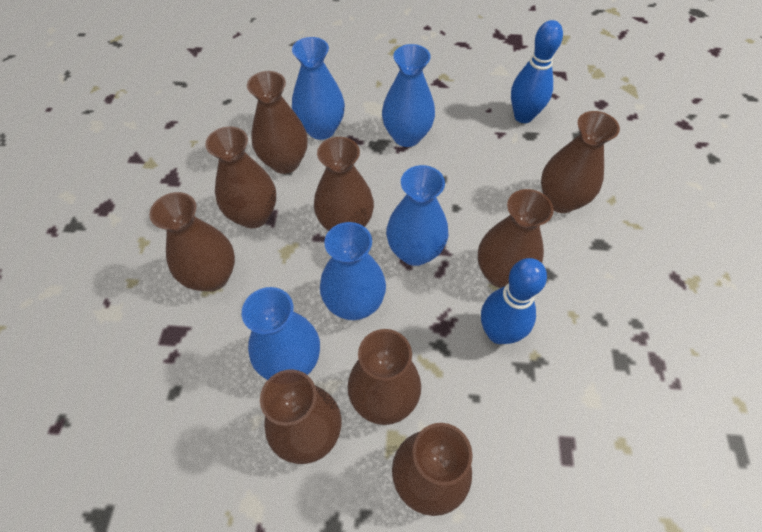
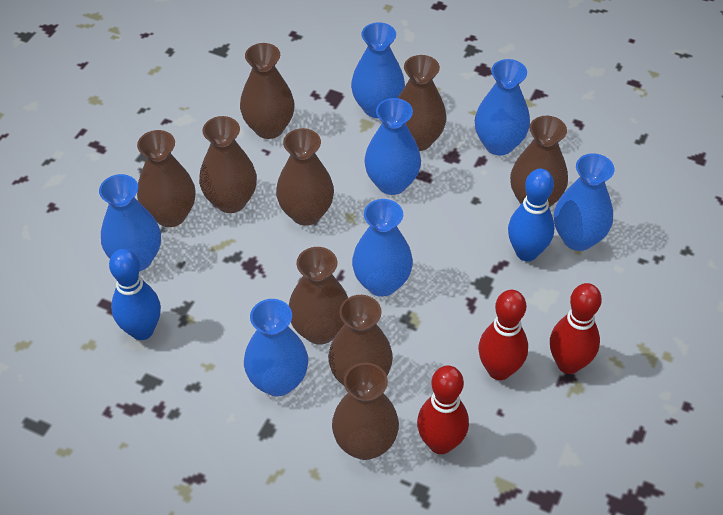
blue vase: [242,287,320,380] [292,37,345,140] [320,222,386,320] [382,44,435,147] [386,165,448,266] = 5 -> [99,174,161,271] [244,299,308,396] [351,22,405,118] [352,199,413,297] [364,98,421,195] [475,59,530,155] [554,153,615,251] = 7
red bowling pin: none = 0 -> [417,365,469,454] [478,290,528,380] [550,283,602,374] = 3

